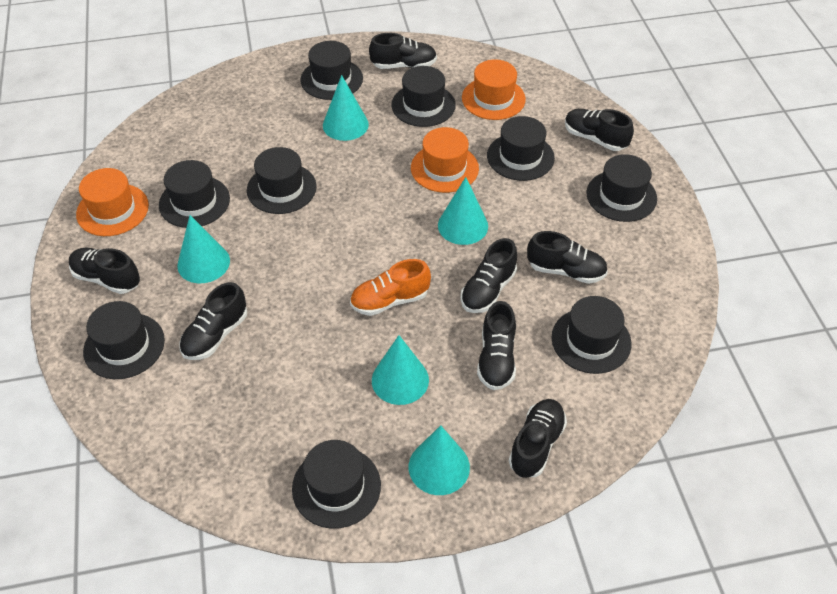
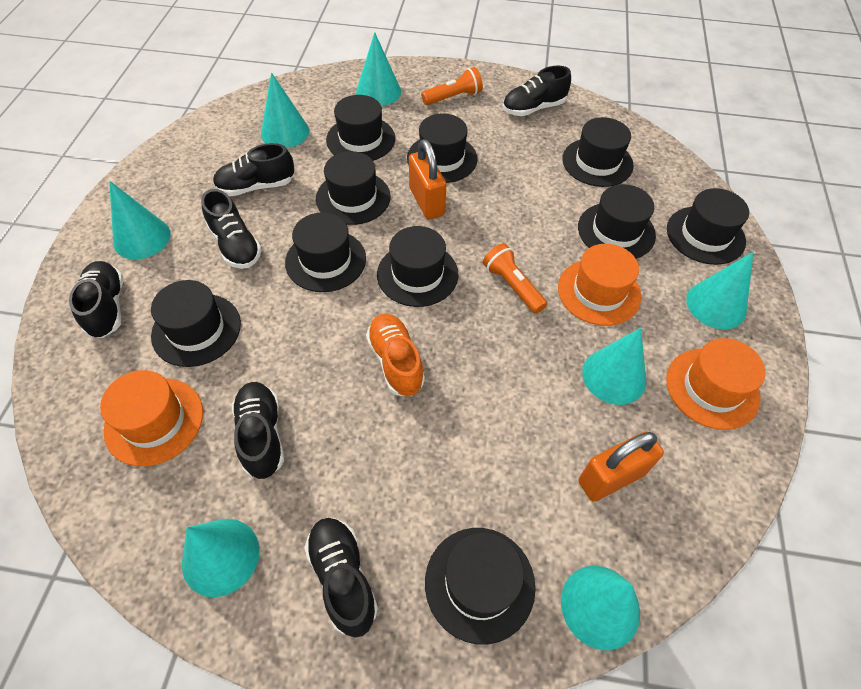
black hat: [83,301,165,379] [159,160,230,228] [247,147,317,214] [292,440,381,529] [300,41,363,100] [391,66,456,127] [487,116,555,181] [552,296,632,374] [586,154,657,222] = 9 -> [151,280,241,367] [285,212,366,292] [316,151,391,225] [326,95,395,161] [377,226,459,307] [407,113,478,183] [425,528,536,645] [562,117,634,187] [578,184,656,259] [667,188,749,265] = 10
black shoe: [69,248,140,294] [179,282,247,360] [369,33,437,69] [460,238,517,313] [477,301,516,390] [509,399,567,478] [527,231,608,284] [565,109,634,151] = 8 -> [69,261,123,338] [201,189,262,269] [213,143,294,196] [232,382,284,479] [304,518,378,638] [502,65,571,116] = 6
orange flashlight: none = 0 -> [421,67,483,105] [483,243,547,314] = 2
orange padlock: none = 0 -> [409,139,446,219] [579,431,664,502] = 2
turquoise cone: [177,215,230,283] [323,75,369,141] [372,335,429,405] [409,425,470,495] [438,177,488,245] = 5 -> [109,181,171,259] [182,519,259,597] [261,73,309,148] [356,32,401,106] [561,566,640,650] [582,328,646,405] [686,252,753,329] = 7

